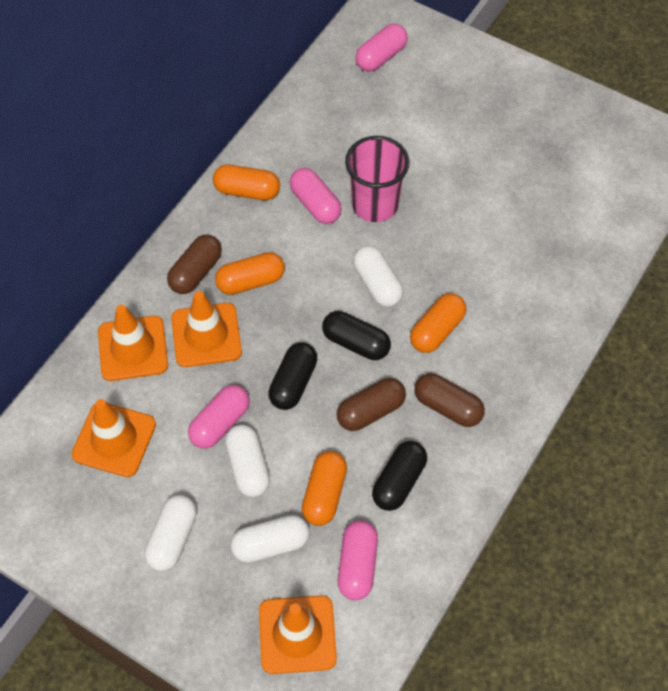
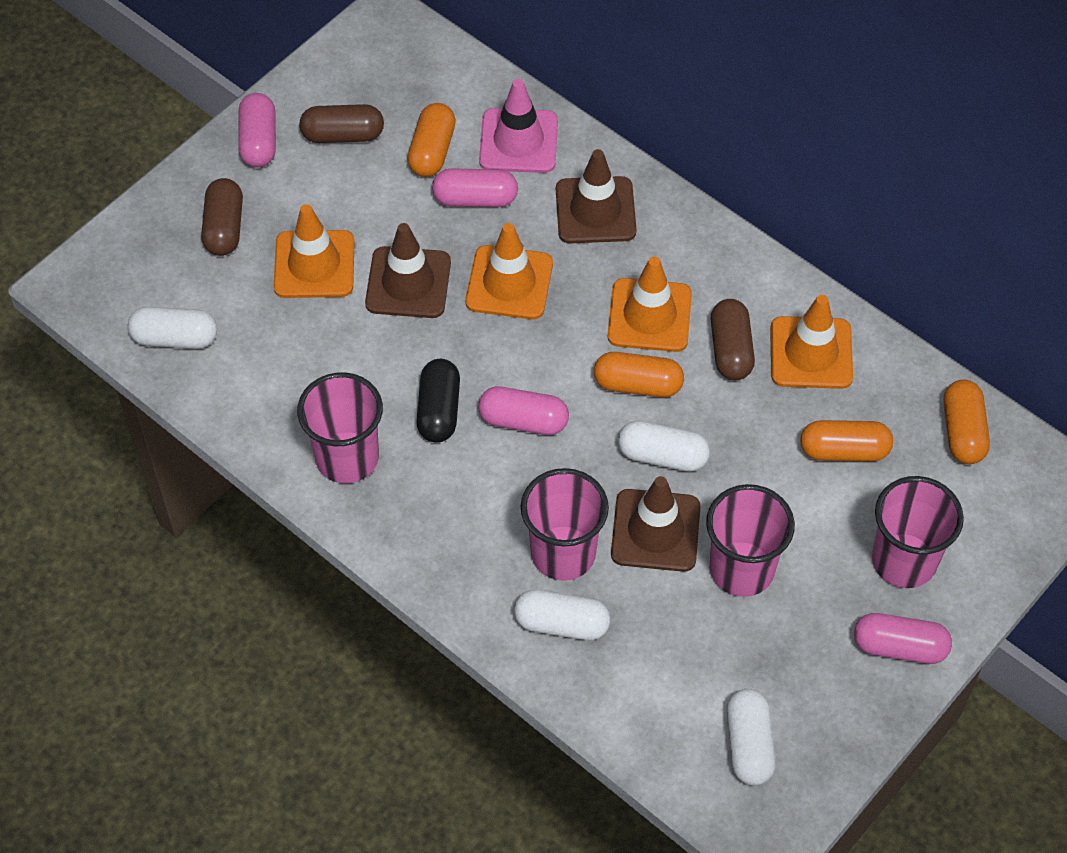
black capsule: [268,342,317,410] [322,311,391,360] [372,441,427,511] = 3 -> [417,359,460,443] = 1
brown traffic cone: none = 0 -> [365,223,451,318] [556,149,637,243] [611,476,701,572] = 3
pink cup: [345,136,410,222] = 1 -> [297,372,383,484] [521,468,609,581] [706,484,795,597] [872,476,964,588] = 4
pink traffic cone: none = 0 -> [479,79,558,173] = 1

